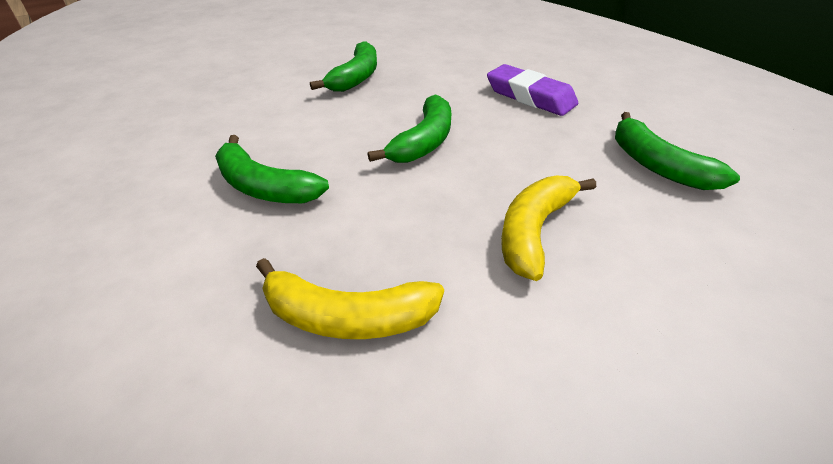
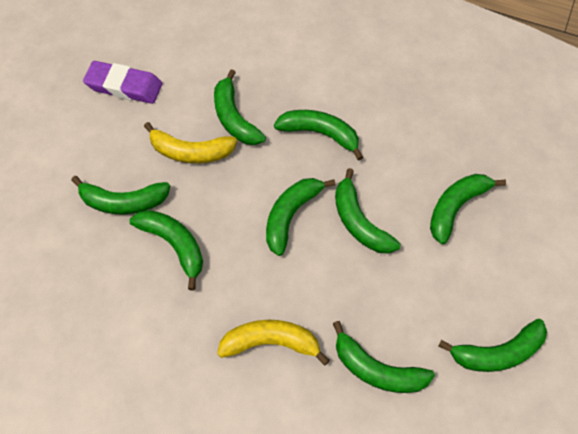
green banana: [215,135,329,203] [310,41,377,92] [368,94,451,163] [615,112,740,190] = 4 -> [72,176,170,215] [129,210,203,290] [214,69,266,145] [266,178,335,256] [274,110,363,161] [333,321,435,393] [335,168,401,253] [430,174,506,244] [438,319,547,372] = 9

